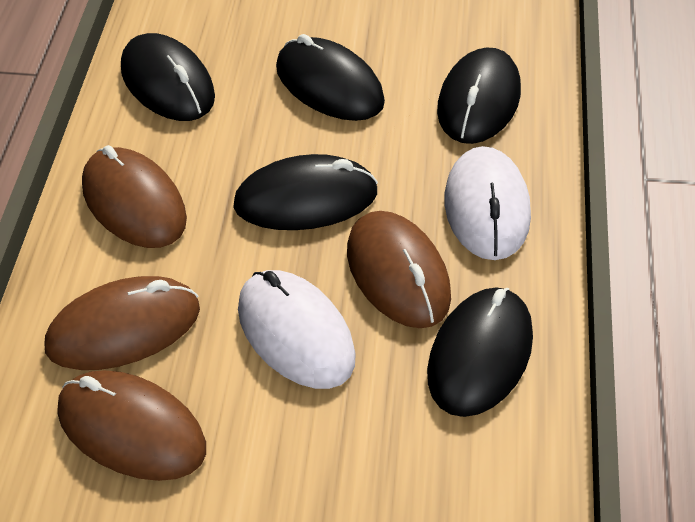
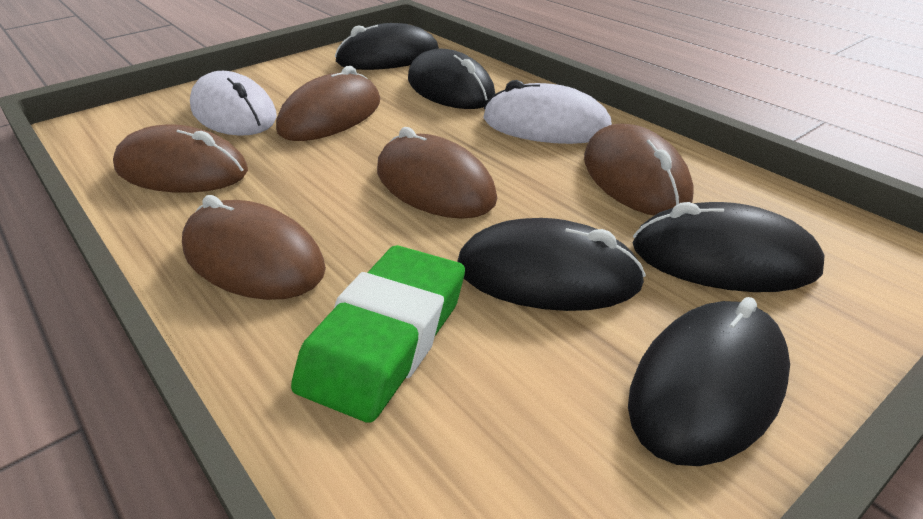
brown mouse: [44,276,200,370] [57,370,206,481] [82,145,187,248] [347,211,451,328] = 4 -> [113,125,248,193] [182,195,326,300] [276,66,380,141] [377,127,497,219] [584,124,694,215] = 5
green eraser: none = 0 -> [291,245,465,423] = 1

